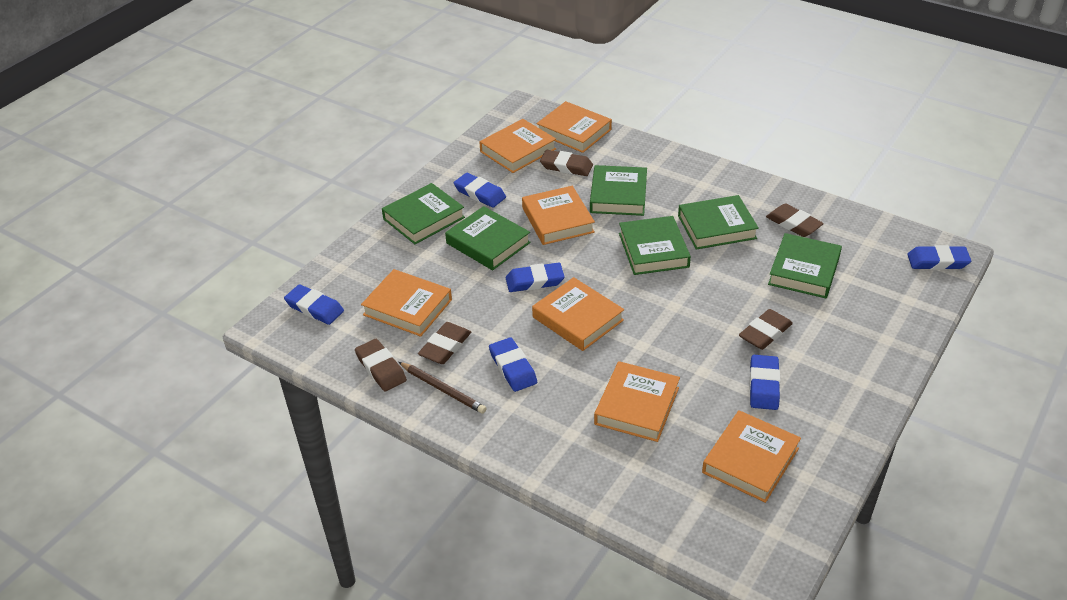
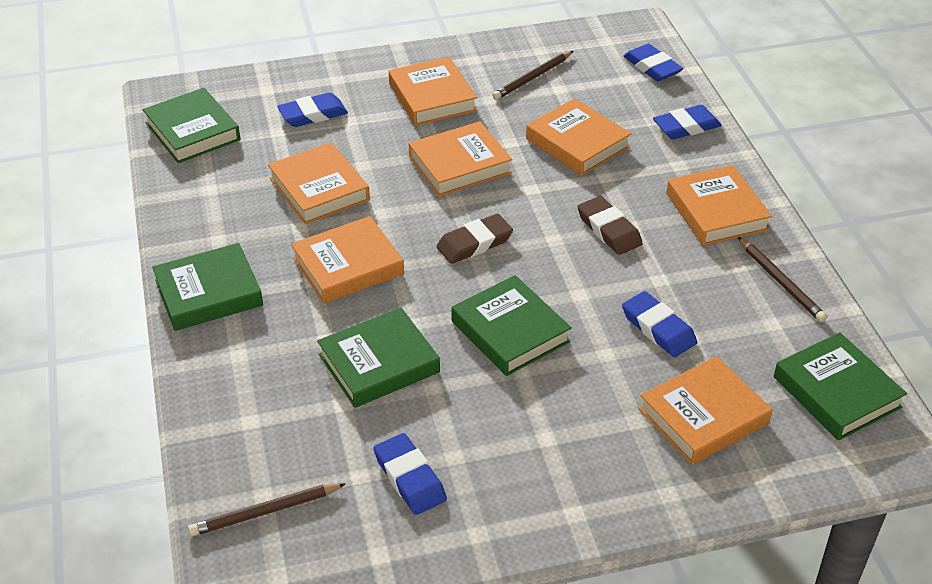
blue eraser: [284,284,344,325] [454,173,506,208] [489,337,537,392] [506,263,565,292] [749,355,780,410] [907,245,971,270] = 6 -> [277,93,348,127] [374,433,447,515] [622,291,697,357] [624,44,683,81] [653,105,722,139] = 5
brown eraser: [355,339,407,391] [418,322,471,364] [540,150,593,176] [739,309,793,350] [766,204,824,237] = 5 -> [436,214,513,264] [577,196,642,255] = 2
brown pencil: [399,362,486,414] = 1 -> [188,483,345,536] [492,51,573,100] [738,237,827,322] = 3
green book: [382,183,465,244] [445,206,531,270] [590,165,647,216] [619,216,691,275] [678,195,759,250] [768,233,842,298] = 6 -> [143,88,240,163] [152,243,263,331] [317,307,440,408] [451,275,572,376] [774,332,907,441] = 5

